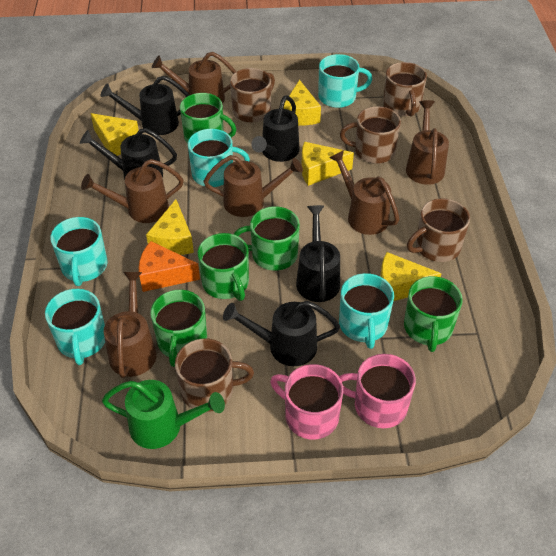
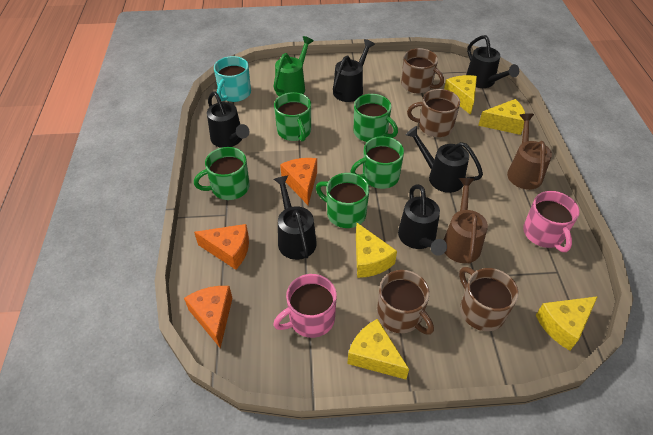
black watering can: [80,128,177,180] [100,76,189,135] [223,301,340,366] [251,95,299,162] [296,205,340,302] = 5 -> [207,92,249,148] [274,175,317,260] [333,39,375,102] [398,185,447,256] [406,126,483,193] [466,35,519,88] = 6
brown mug: [175,338,254,412] [230,68,275,123] [340,106,401,164] [383,62,427,117] [407,198,470,262] = 5 -> [377,270,434,335] [401,48,444,93] [407,89,460,137] [459,267,519,331] = 4
brown watering can: [81,159,184,223] [104,272,157,378] [152,52,236,104] [204,155,303,217] [329,150,399,235] [406,100,449,185] = 6 -> [444,178,488,264] [507,113,552,190] = 2
orange cheese: [139,241,200,292] = 1 -> [184,286,233,348] [194,224,249,270] [280,158,317,205] = 3
turquoise mug: [45,289,105,365] [50,217,108,286] [188,129,250,187] [318,54,372,108] [339,273,394,349] = 5 -> [214,56,251,102] = 1

